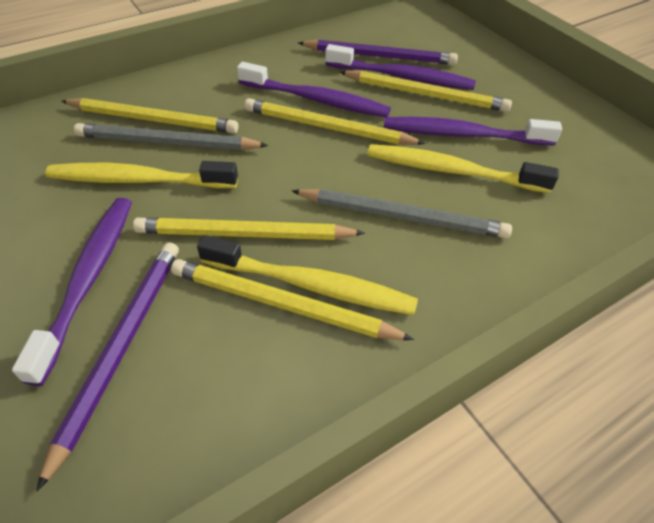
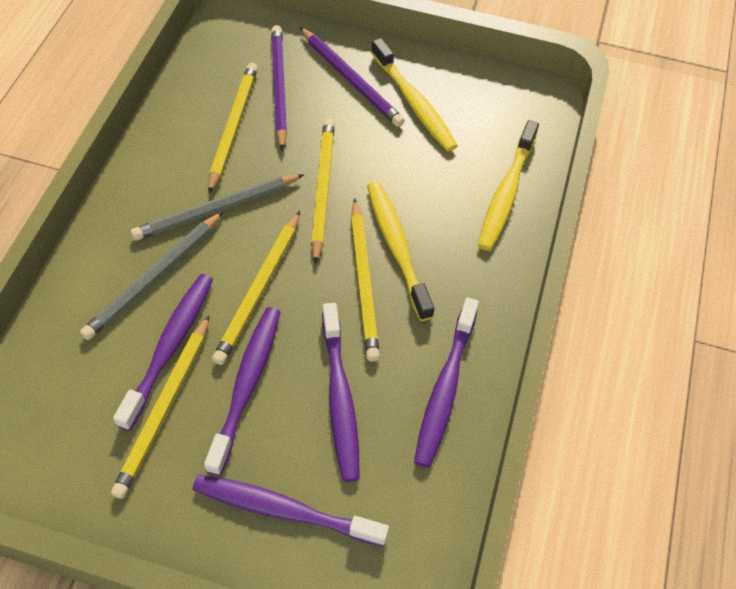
purple toothbrush: [12,198,132,386] [237,62,391,117] [325,44,476,90] [384,117,562,146] = 4 -> [113,274,213,431] [192,475,389,547] [204,307,280,476] [322,303,360,482] [414,297,479,468] = 5

